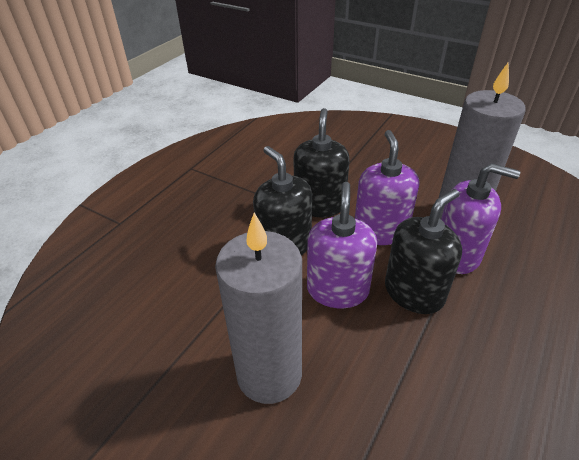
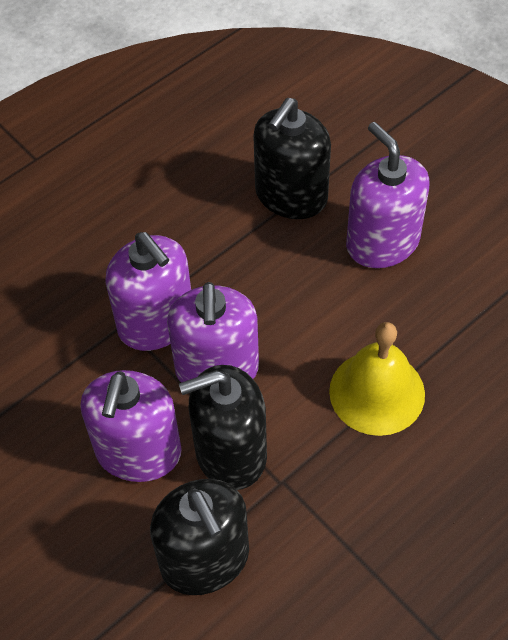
grey candle: [215,212,302,404] [439,62,526,219] = 2 -> none = 0
purple soap dispenser: [307,182,377,308] [355,130,419,245] [441,163,520,274] = 3 -> [80,370,182,482] [105,232,191,351] [167,282,259,383] [346,122,430,268] = 4
yellow bell: none = 0 -> [329,322,425,436] = 1

